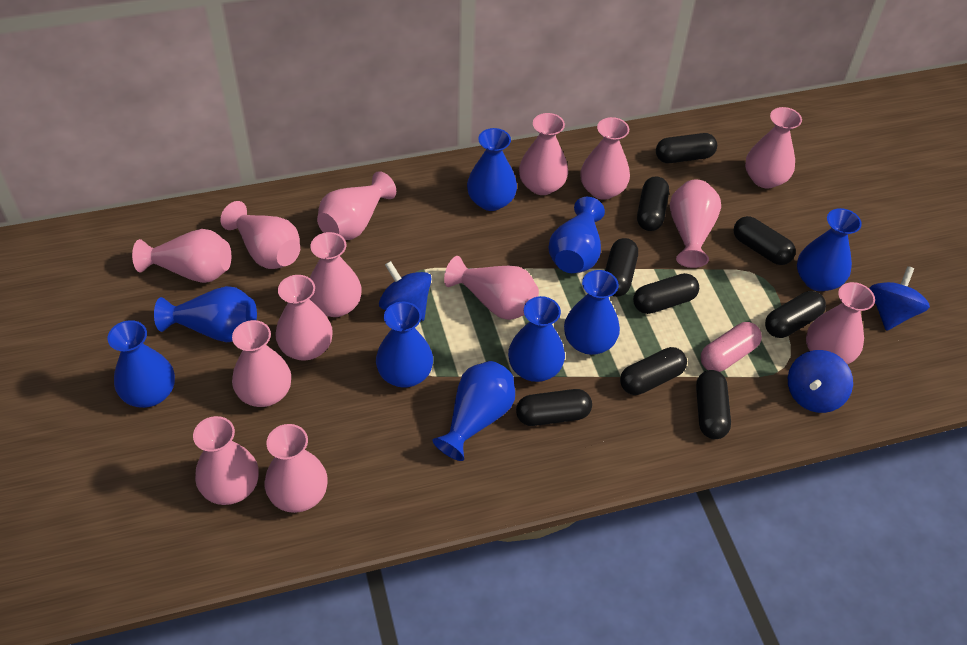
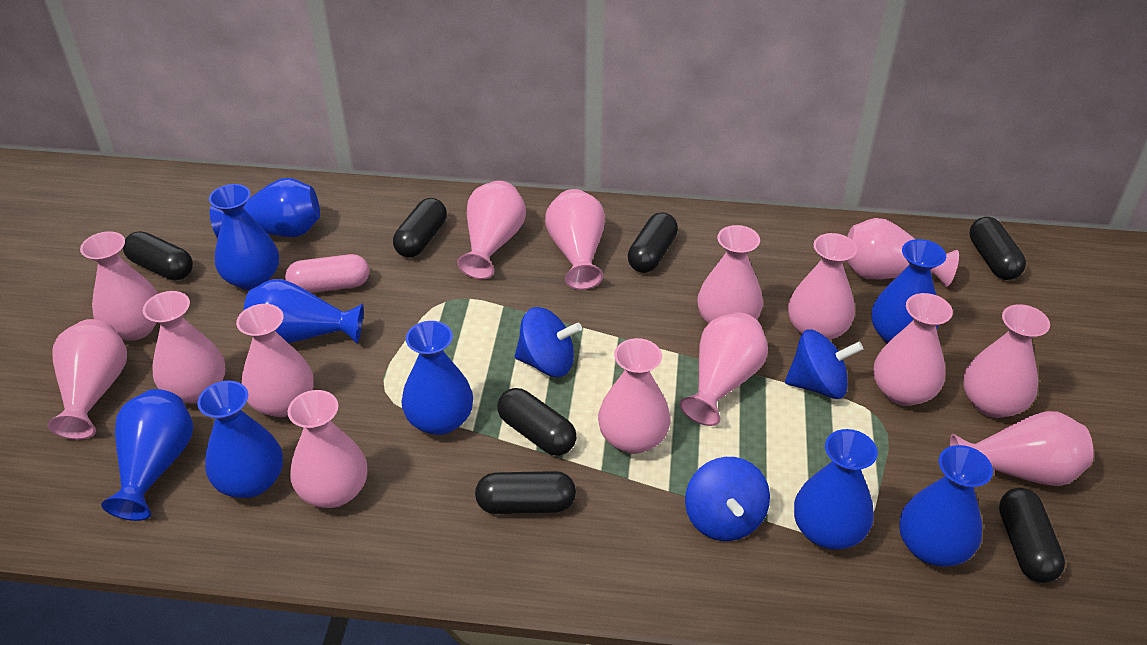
black capsule: [516,389,592,426] [605,238,638,297] [620,347,687,395] [633,273,699,314] [637,176,669,231] [656,133,717,163] [696,370,731,439] [734,216,796,265] [765,291,826,338] = 9 -> [123,231,193,280] [393,198,447,258] [475,471,576,514] [497,388,576,456] [628,212,678,273] [969,217,1026,280] [999,488,1065,583] = 7
pink vase: [132,229,231,283] [193,416,259,505] [220,201,300,269] [232,320,291,407] [265,424,328,513] [275,275,333,361] [310,232,362,317] [317,171,396,240] [444,256,539,320] [519,113,568,195] [580,117,630,200] [670,180,721,268] [745,107,802,188] [806,282,875,364] = 14 -> [47,319,127,440] [80,231,159,341] [143,291,226,404] [236,304,314,417] [288,390,367,508] [457,181,526,279] [545,189,605,290] [598,338,671,454] [680,312,768,426] [697,225,763,324] [788,233,857,340] [846,218,959,287] [873,293,953,406] [950,411,1094,486] [963,304,1050,418] = 15

